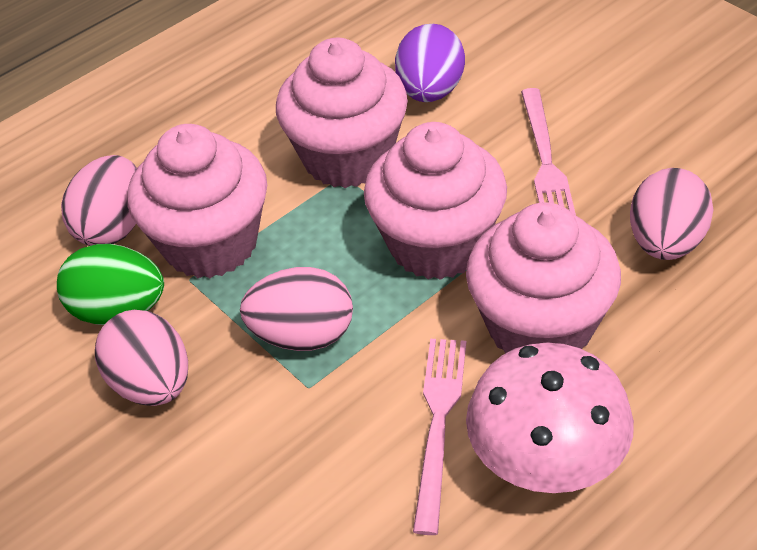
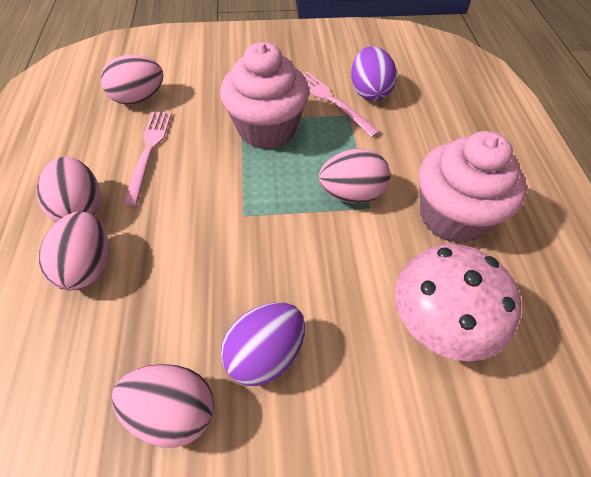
green egg: [57,244,164,325] = 1 -> none = 0
pink cupcake: [127,124,267,278] [276,38,408,188] [364,122,507,280] [466,202,621,353] = 4 -> [220,42,309,149] [419,131,527,243] = 2
pink egg: [61,155,137,246] [95,310,188,406] [240,267,353,351] [630,168,714,260] = 4 -> [36,157,101,222] [38,212,109,291] [101,55,164,105] [112,364,214,448] [319,149,390,203] = 5
purple egg: [395,24,465,102] = 1 -> [221,302,305,386] [351,46,397,101] = 2

